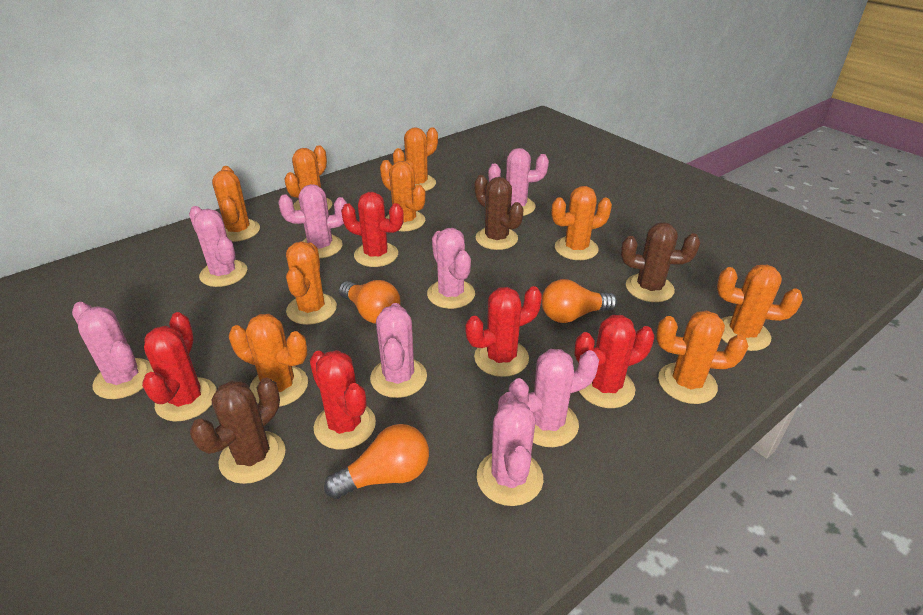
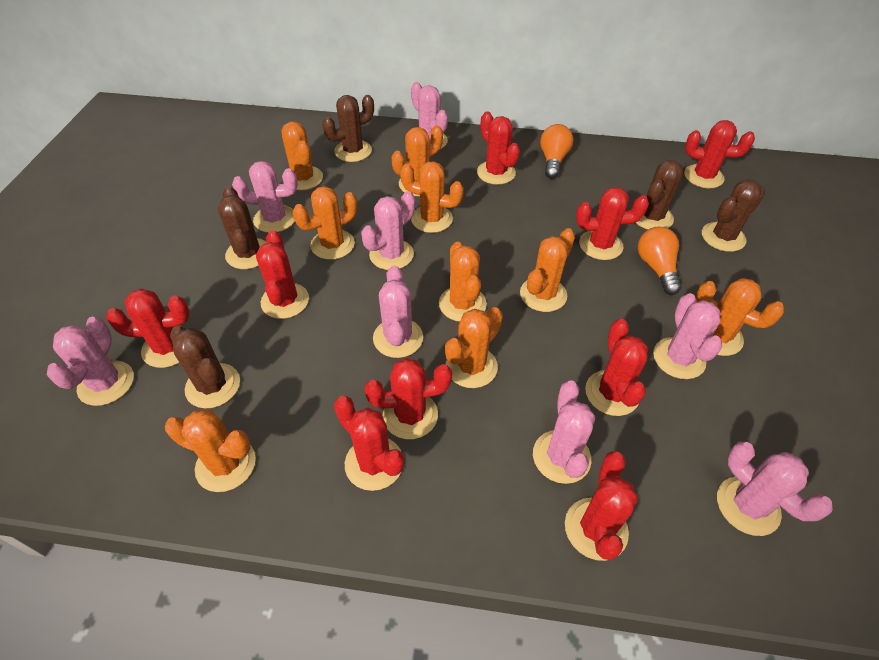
brown cactus: [190,378,286,484] [474,175,524,250] [621,222,700,302] = 3 -> [170,326,240,409] [218,186,267,269] [322,95,374,162] [635,160,683,230] [702,179,765,252] = 5
orange light bulb: [324,424,429,499] [339,280,401,324] [542,279,617,323] = 3 -> [540,124,574,179] [638,227,682,295] = 2
red cactus: [142,312,217,422] [310,350,376,449] [341,192,404,267] [466,286,542,377] [574,315,654,408] = 5 -> [106,289,190,368] [256,230,309,319] [334,396,404,491] [365,358,452,439] [477,111,520,185] [565,451,638,561] [576,187,649,260] [585,319,648,416] [684,120,755,188] = 9

